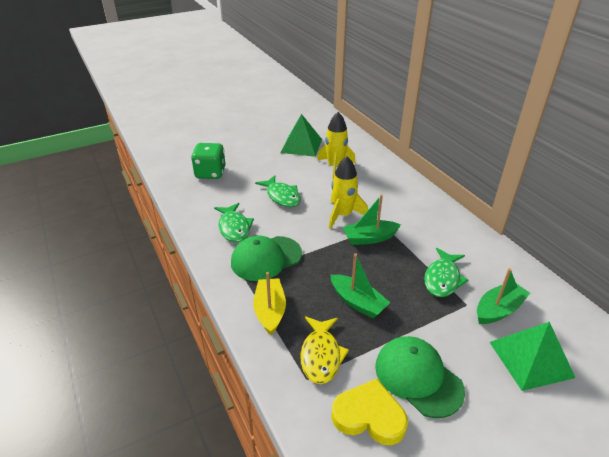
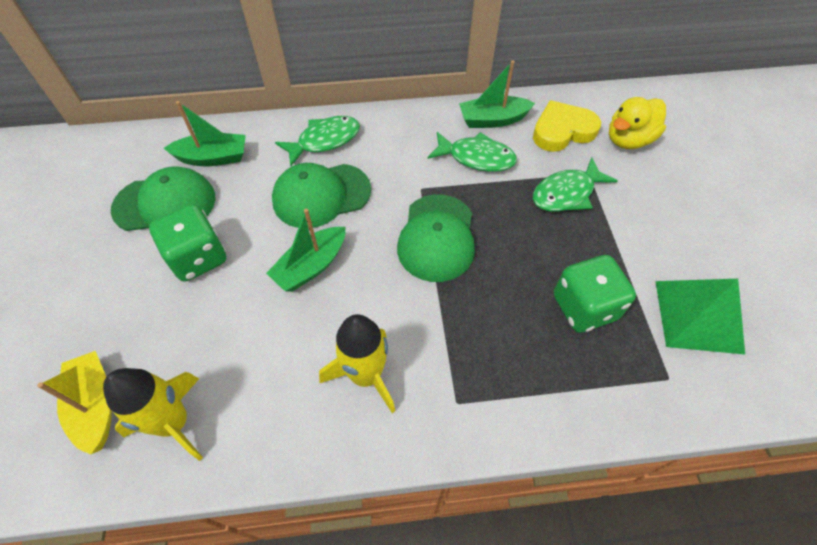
green cap: [231,235,302,281] [375,336,465,418] = 2 -> [111,167,216,231] [272,163,371,228] [397,194,475,282] = 3
green dice: [191,143,225,179] = 1 -> [149,204,226,282] [554,255,636,333] = 2
green pyramid: [280,114,322,157] [490,322,575,391] = 2 -> [655,279,745,355] = 1
yellow duck: none = 0 -> [609,97,666,149] = 1
yellow fish: [300,317,349,384] = 1 -> none = 0

